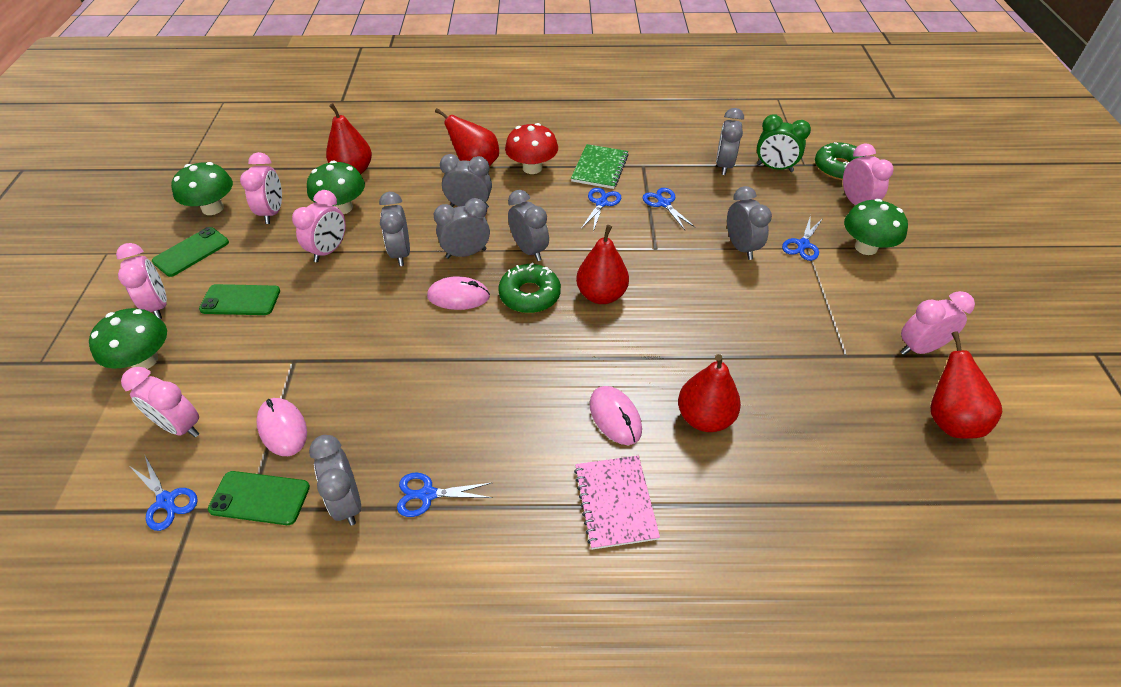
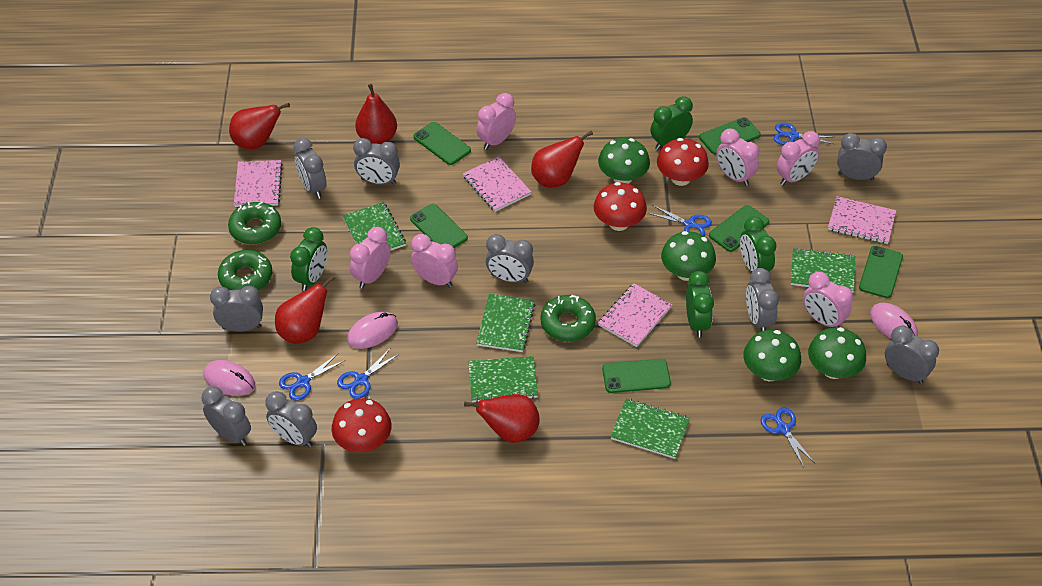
green clock: [757,115,811,172] = 1 -> [290,227,327,291] [650,97,693,150] [686,271,714,338] [740,216,777,272] = 4
green donut: [498,263,561,313] [815,142,864,180] = 2 -> [218,250,272,291] [228,202,281,245] [541,295,596,342] = 3
green notebook: [571,144,629,189] = 1 -> [342,202,406,250] [468,356,538,403] [476,294,535,352] [611,399,690,459] [791,248,855,293] = 5
green phone: [152,227,229,277] [199,284,280,315] [208,471,310,525] = 3 -> [410,204,468,248] [413,122,471,165] [602,359,671,393] [699,117,761,155] [709,205,769,252] [859,246,903,298] = 6
grey clock: [309,435,361,526] [379,192,410,266] [434,198,490,259] [440,154,492,209] [508,190,549,261] [716,108,744,175] [727,186,772,260] = 7 -> [202,386,251,446] [210,286,263,332] [265,391,317,448] [293,138,326,199] [353,138,400,185] [486,234,534,283] [746,268,779,331] [837,133,887,180] [885,326,939,384] = 9
pink notebook: [574,456,660,549] = 1 -> [234,160,283,207] [463,156,531,212] [598,283,672,347] [828,196,896,244] = 4
red mushroom: [505,123,558,174] = 1 -> [332,398,392,452] [594,182,647,231] [657,138,709,186] = 3

